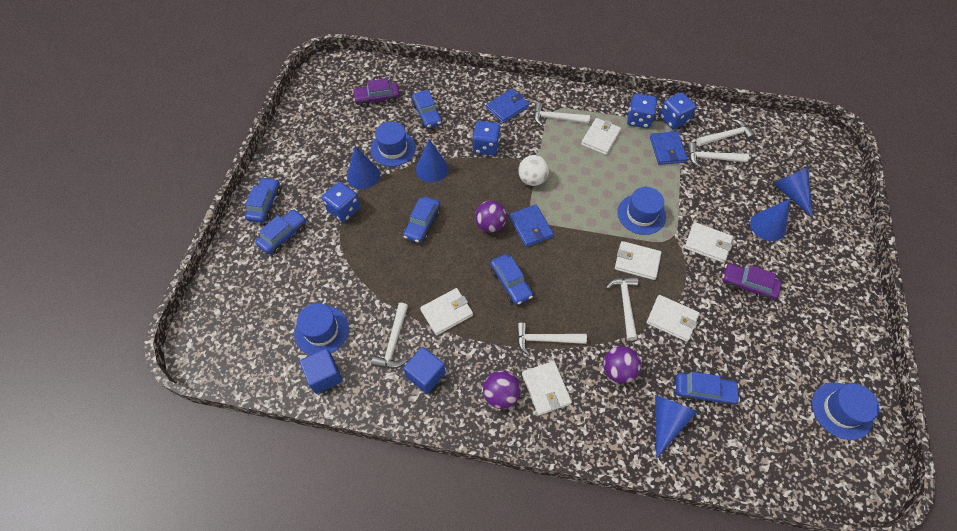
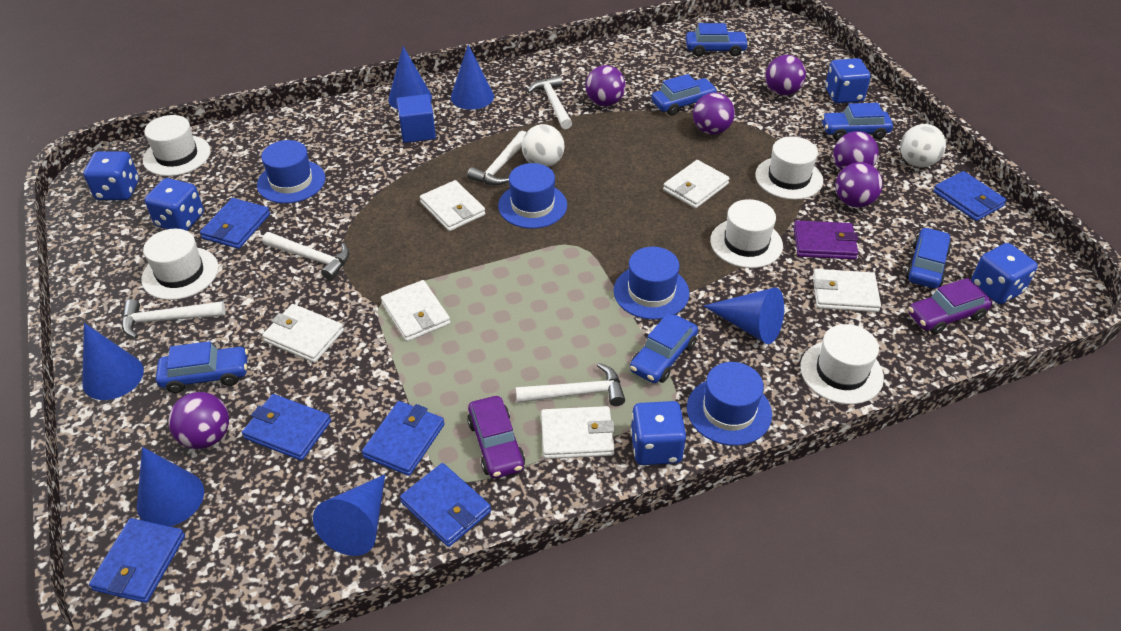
blue cone: [347,146,380,189] [416,140,449,183] [655,395,697,458] [750,199,790,241] [773,167,813,217] = 5 -> [82,323,144,400] [137,447,204,526] [313,475,385,556] [388,46,432,110] [451,45,494,110] [704,288,784,344] = 6
blue cube: [300,348,343,394] [403,347,446,394] = 2 -> [397,94,436,143] = 1
blue dice: [322,182,360,222] [473,121,501,156] [627,94,657,128] [659,92,696,129] = 4 -> [83,151,139,200] [144,178,204,231] [631,401,686,465] [825,58,871,104] [971,243,1038,304] = 5
blue wallet: [486,89,529,123] [509,204,554,247] [650,131,688,165] = 3 -> [89,518,185,603] [200,198,270,249] [242,394,331,461] [362,401,444,476] [400,463,491,547] [933,171,1007,221] = 6
purple ball: [475,201,507,233] [483,370,521,409] [603,346,641,383] = 3 -> [168,392,229,449] [585,65,625,106] [693,93,735,135] [765,55,806,95] [833,131,879,171] [836,162,883,208] = 6
purple wallet: none = 0 -> [794,220,858,260] = 1
white ball: [518,155,549,186] = 1 -> [522,124,565,167] [900,124,946,167] = 2
white hammer: [371,303,408,368] [517,322,587,356] [534,103,590,126] [606,277,638,341] [687,143,749,168] [696,119,755,146] = 6 -> [122,299,226,339] [262,232,350,280] [467,131,526,186] [516,363,625,406] [527,76,572,129] = 5
white hat: none = 0 -> [141,229,219,300] [143,115,211,176] [710,199,783,268] [755,136,823,200] [800,324,884,404] = 5

